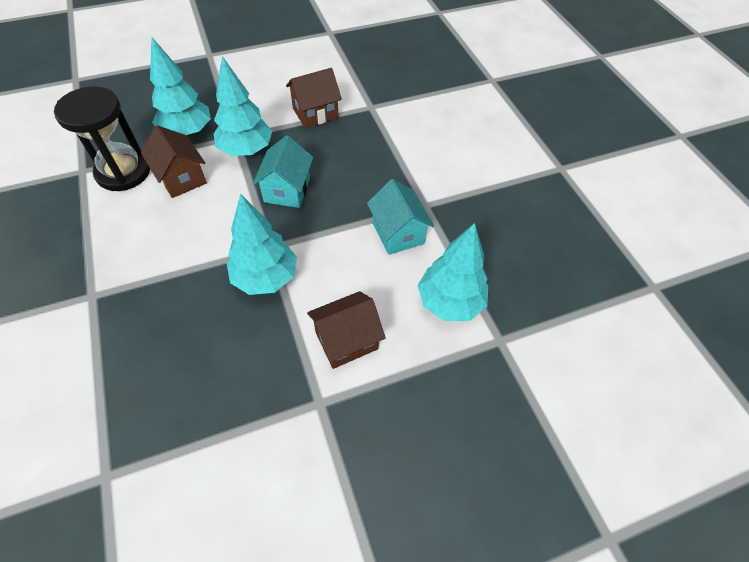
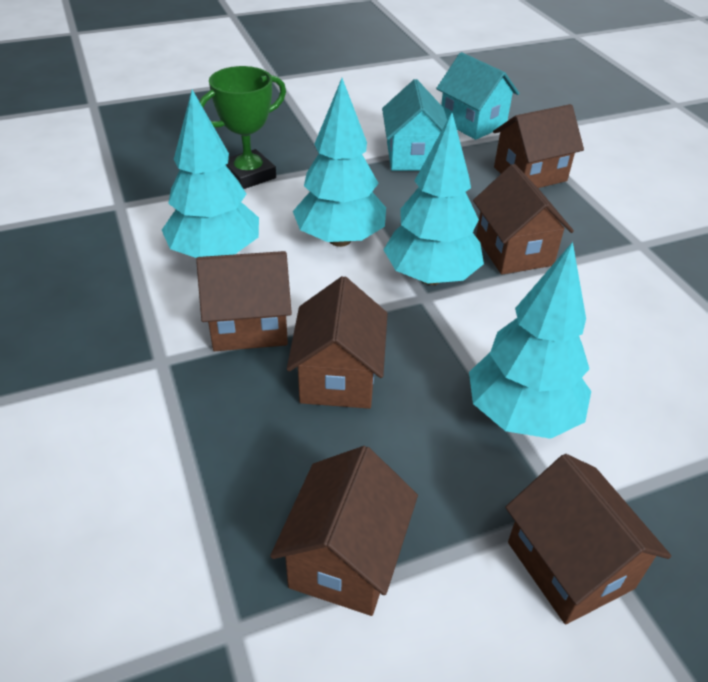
black hourglass: [54,86,150,191] = 1 -> none = 0
brown house: [141,125,207,198] [286,68,342,128] [307,291,386,369] = 3 -> [196,251,292,351] [270,446,418,616] [287,276,388,409] [473,164,574,274] [493,104,584,188] [505,454,671,624] = 6
green trophy: none = 0 -> [199,66,286,189] = 1

